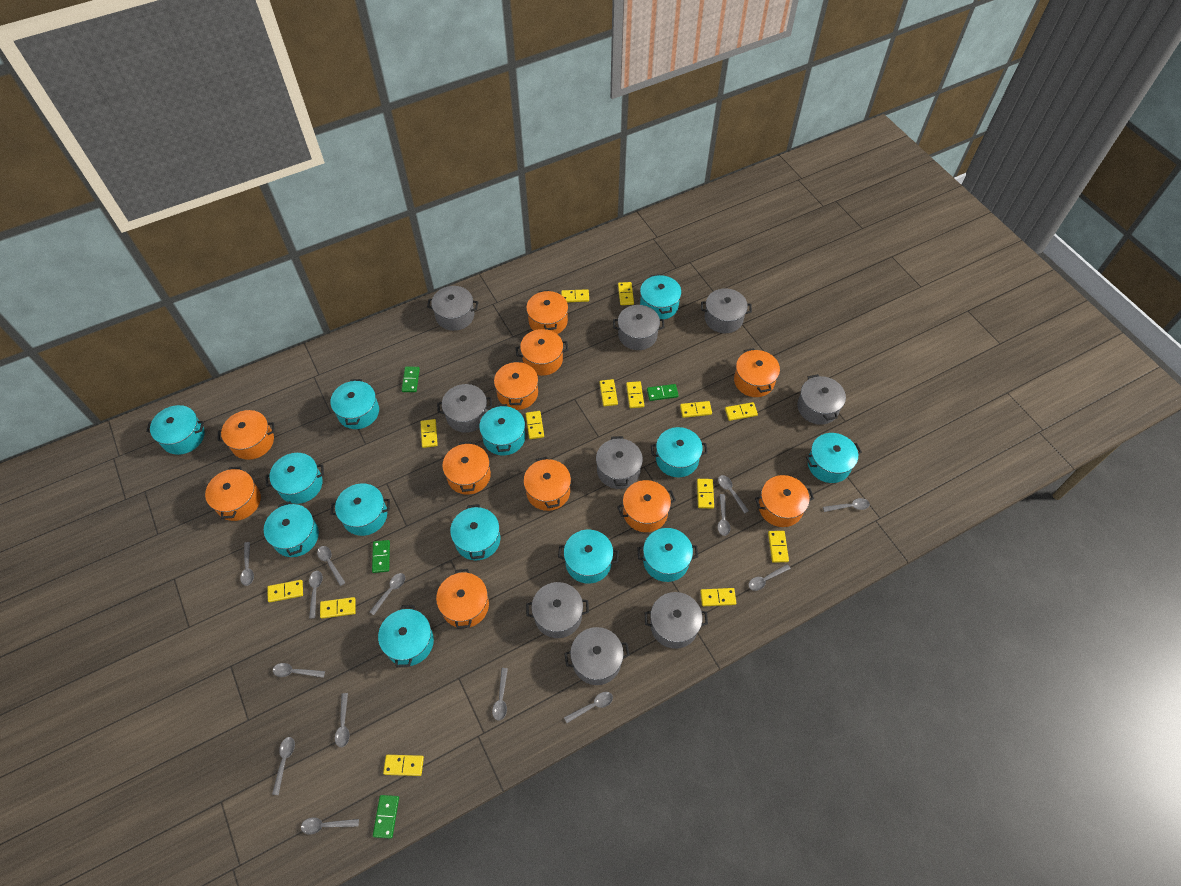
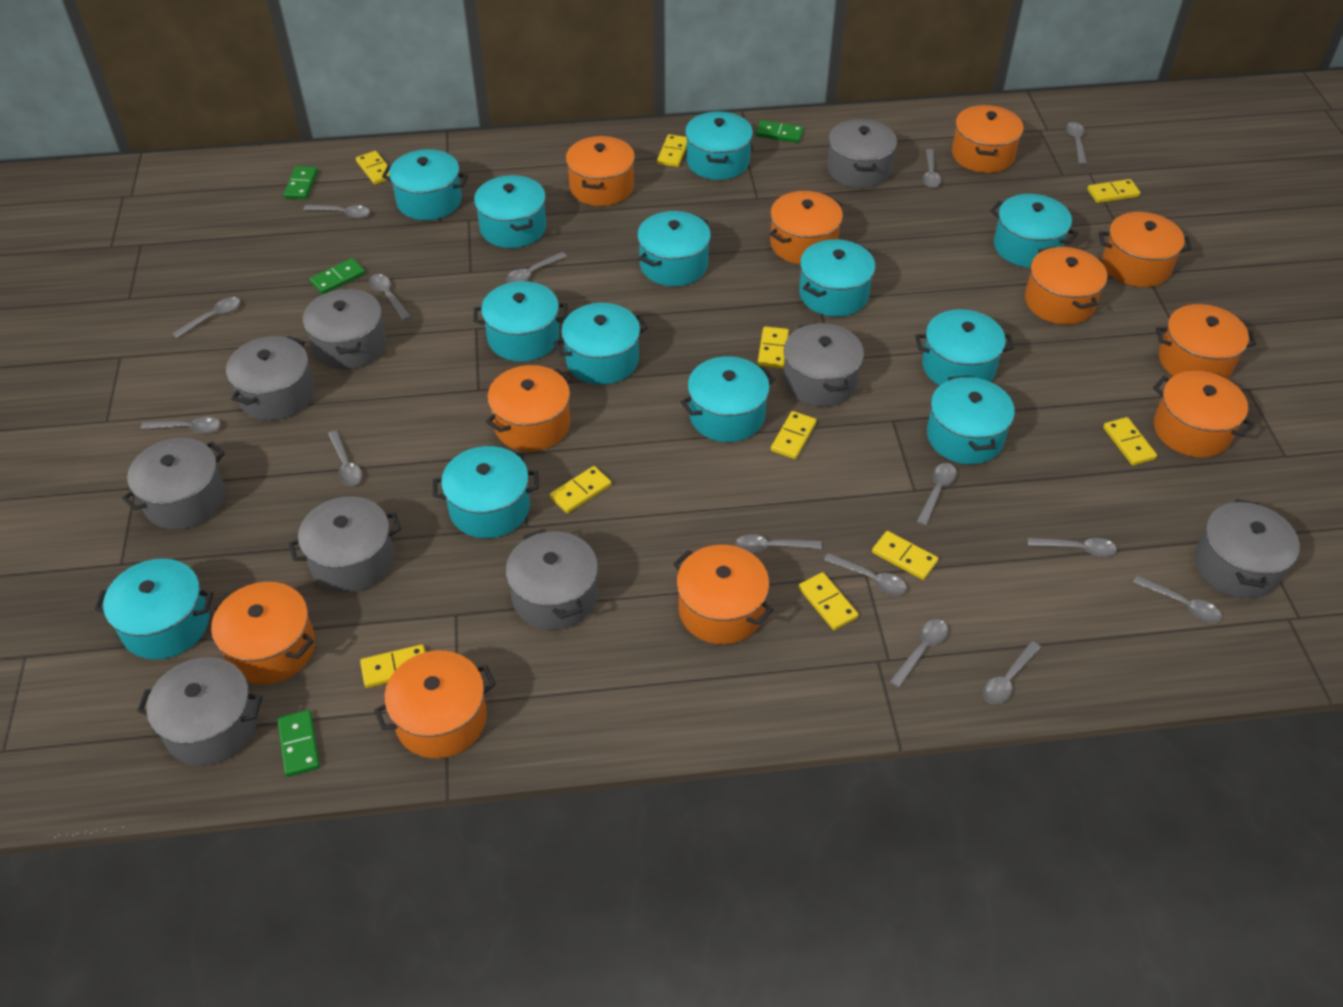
grey spoon: [240,542,254,586] [272,737,295,795] [273,663,325,678] [301,817,359,835] [309,571,323,619] [317,546,345,586] [335,693,350,747] [370,573,405,615] [492,668,508,721] [564,692,613,723] [717,494,730,536] [718,475,749,514] [748,564,791,591] [823,498,870,512] = 14 -> [141,417,220,433] [172,297,240,339] [304,205,370,218] [328,430,362,486] [369,274,411,321] [506,252,567,283] [735,534,822,553] [824,553,907,595] [890,619,948,688] [917,463,957,526] [923,149,941,188] [983,641,1041,704] [1028,538,1117,557] [1066,122,1087,165] [1133,575,1222,623] = 15
yellow domino: [267,580,303,602] [320,597,355,619] [383,755,424,776] [421,419,438,448] [526,411,544,439] [561,289,589,302] [599,379,618,406] [618,282,634,305] [626,381,644,408] [680,401,712,418] [697,479,714,509] [700,588,736,606] [725,402,758,421] [768,531,789,562] = 14 -> [356,151,390,185] [360,644,425,688] [550,466,611,513] [657,134,687,167] [758,327,789,368] [771,411,817,459] [799,572,859,630] [872,531,938,580] [1087,179,1140,203] [1103,417,1157,465] = 10

